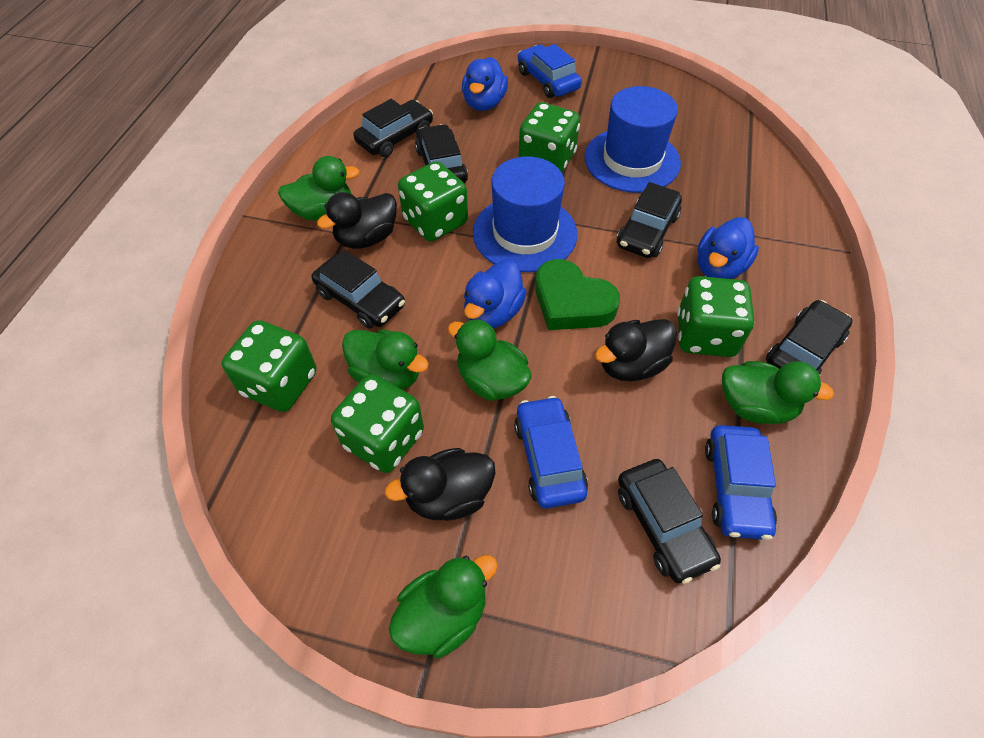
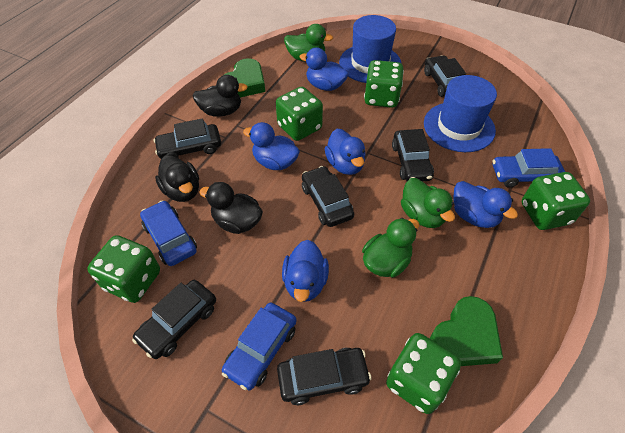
blue duck: [462,57,508,111] [464,259,527,329] [698,217,759,279] = 3 -> [243,122,300,170] [282,240,329,302] [299,47,349,91] [325,129,366,175] [453,181,518,228] = 5
green duck: [278,156,360,220] [342,329,429,390] [389,555,498,659] [448,319,532,401] [722,361,834,424] = 5 -> [284,24,333,62] [362,218,419,278] [401,178,455,228] = 3
green heart: [535,259,620,330] = 1 -> [224,58,265,97] [430,296,503,366] = 2

